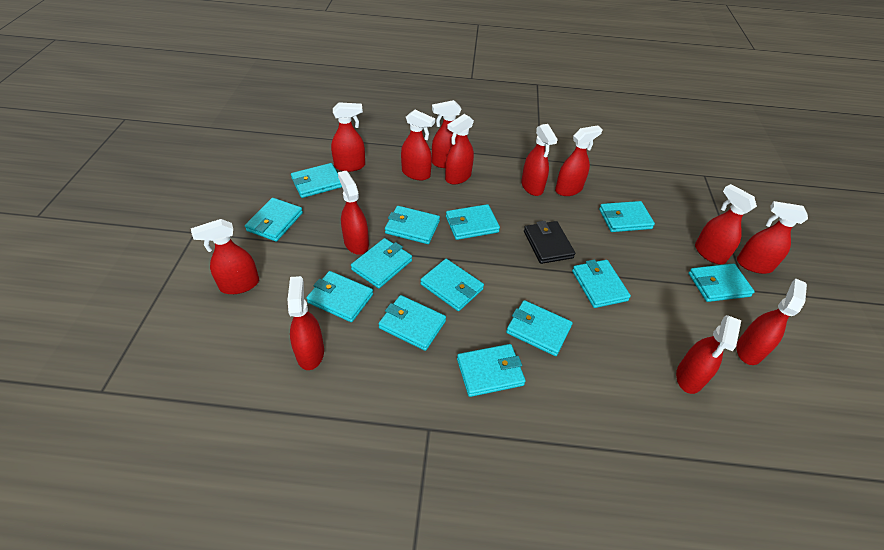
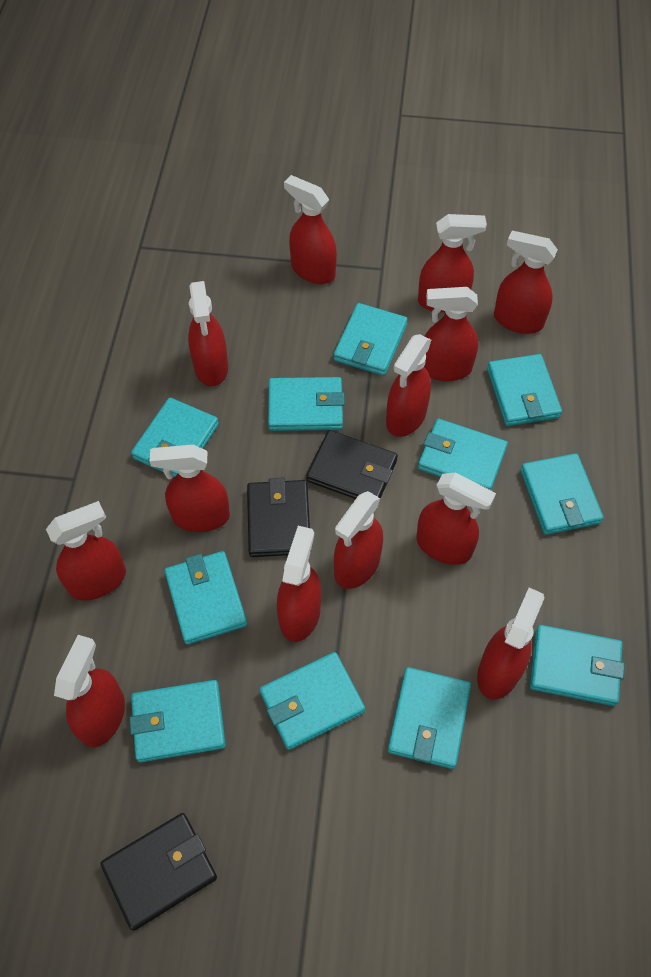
black wallet: [524,221,575,264] = 1 -> [100,813,217,931] [247,477,311,557] [306,430,398,499] = 3
turquoise wallet: [245,198,303,242] [291,163,342,198] [307,271,373,322] [351,238,412,288] [378,295,446,351] [385,206,440,244] [420,259,484,311] [446,204,500,240] [457,344,526,397] [506,300,573,356] [572,259,631,308] [599,201,655,232] [689,264,755,302] = 13 -> [129,680,226,763] [131,398,219,477] [164,551,247,645] [260,652,365,750] [268,377,345,431] [334,303,408,376] [388,667,471,769] [418,419,508,490] [487,354,562,426] [520,453,603,535] [530,625,625,706] = 11

